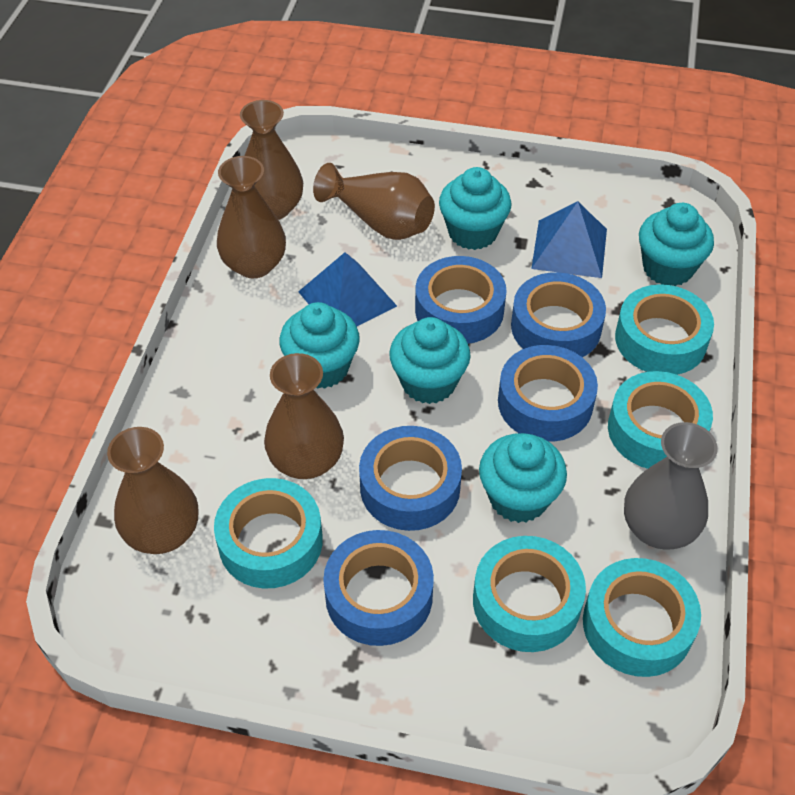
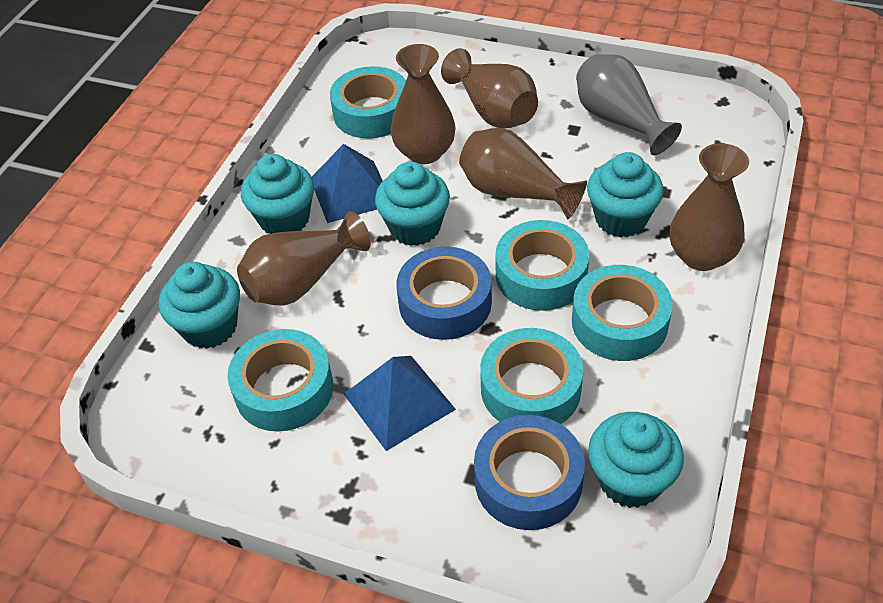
blue tape: [323,530,434,646] [359,426,462,531] [415,256,506,344] [498,345,598,442] [511,272,606,357] = 5 -> [397,246,492,340] [474,415,585,530] = 2

